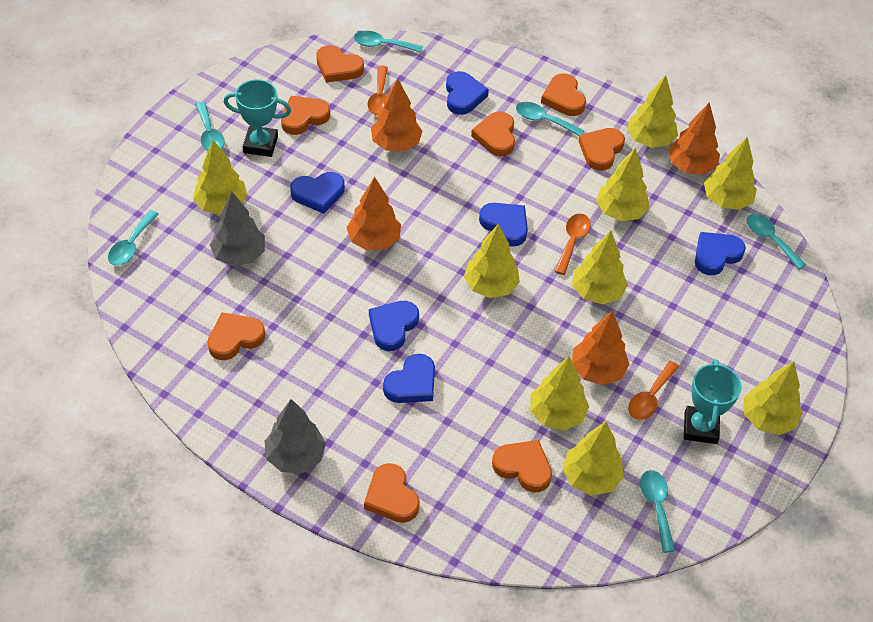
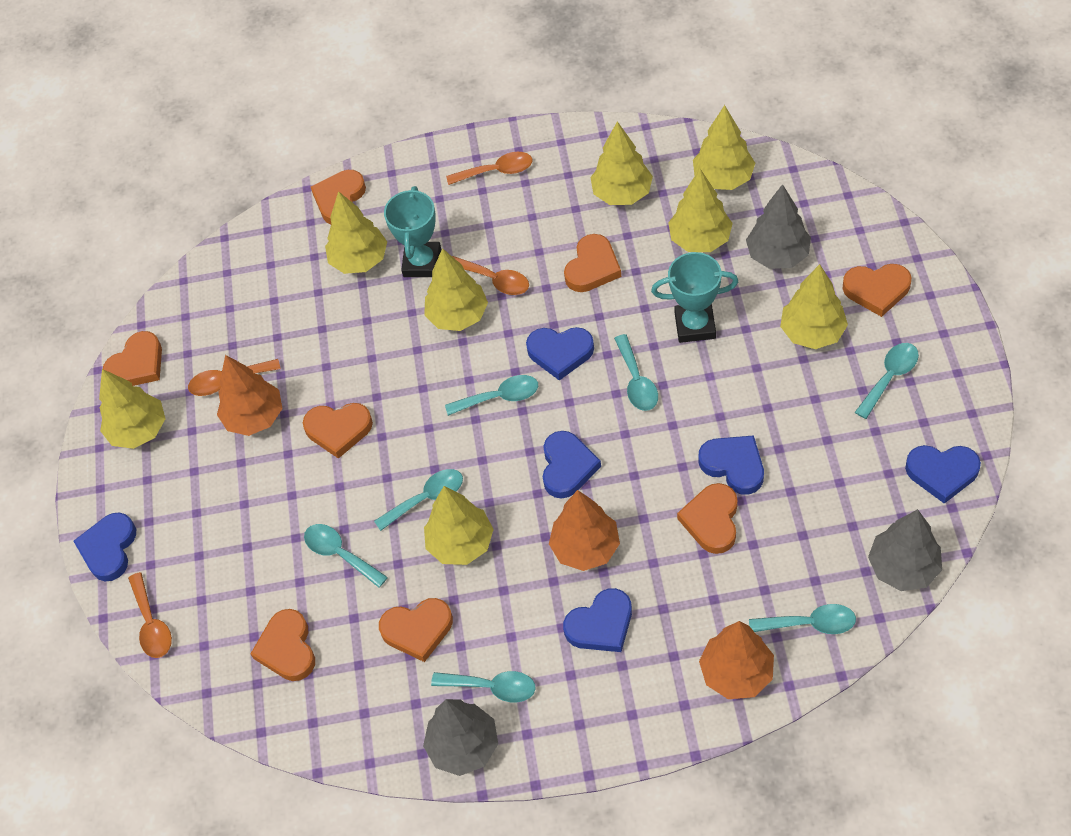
grey tree: [210,192,265,266] [265,399,326,473] = 2 -> [423,699,498,776] [746,184,811,269] [868,509,942,591] = 3
orange spoon: [367,66,388,115] [555,214,591,275] [628,361,679,420] = 3 -> [128,572,172,658] [188,359,281,396] [446,152,532,185] [452,256,529,295] = 4
orange tree: [346,177,401,251] [371,79,422,152] [572,311,630,385] [668,102,720,175] = 4 -> [217,355,283,436] [549,490,620,571] [699,621,774,699] = 3
turquoise spoon: [108,210,159,266] [195,101,225,151] [354,31,423,53] [516,102,584,136] [640,470,675,553] [746,214,806,270] = 6 -> [304,524,388,588] [374,469,463,531] [431,671,536,702] [445,375,538,416] [614,334,658,411] [749,604,856,634] [855,343,919,419] = 7
yellow tree: [193,140,248,215] [464,224,520,298] [530,356,589,430] [562,422,624,496] [572,231,628,305] [596,148,649,221] [627,75,678,148] [704,137,757,210] [744,361,803,435] = 9 -> [99,369,165,449] [325,191,387,274] [424,248,488,331] [424,486,494,565] [590,121,653,205] [668,169,733,252] [693,105,755,190] [780,264,848,349] = 8

